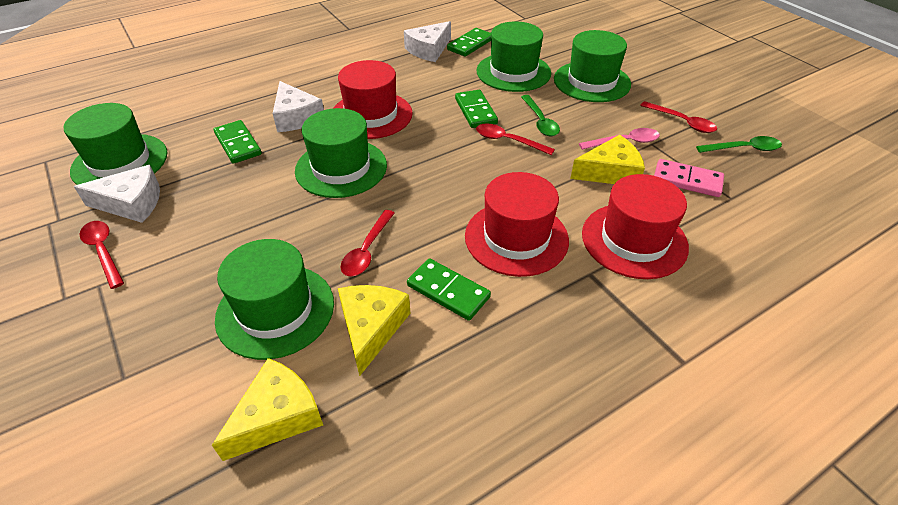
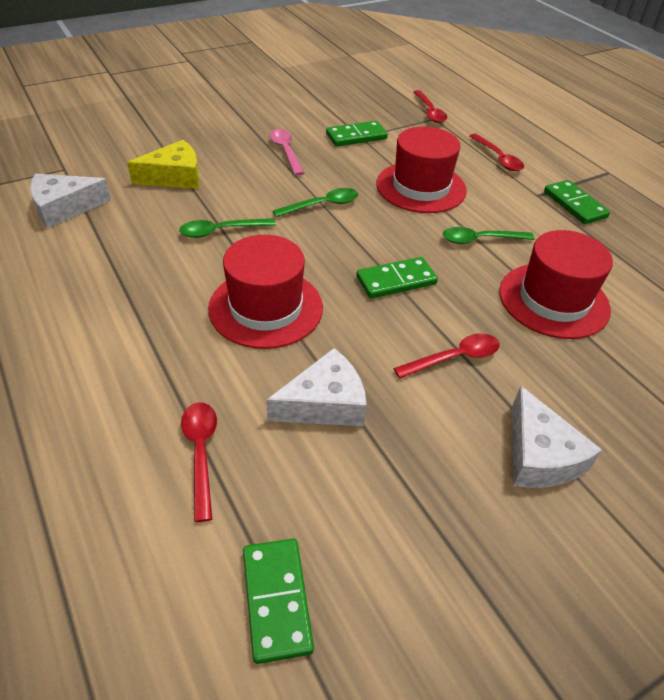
green hat: [64,103,167,185] [215,239,334,360] [295,108,387,198] [476,21,551,92] [554,30,631,102] = 5 -> none = 0
green spoon: [521,95,560,136] [696,136,782,153] = 2 -> [179,218,276,238] [273,188,358,217] [443,227,534,244] = 3
pink domino: [654,159,724,197] = 1 -> none = 0
yellow cheese: [212,358,323,461] [338,285,410,376] [570,135,645,184] = 3 -> [127,140,199,189] = 1

